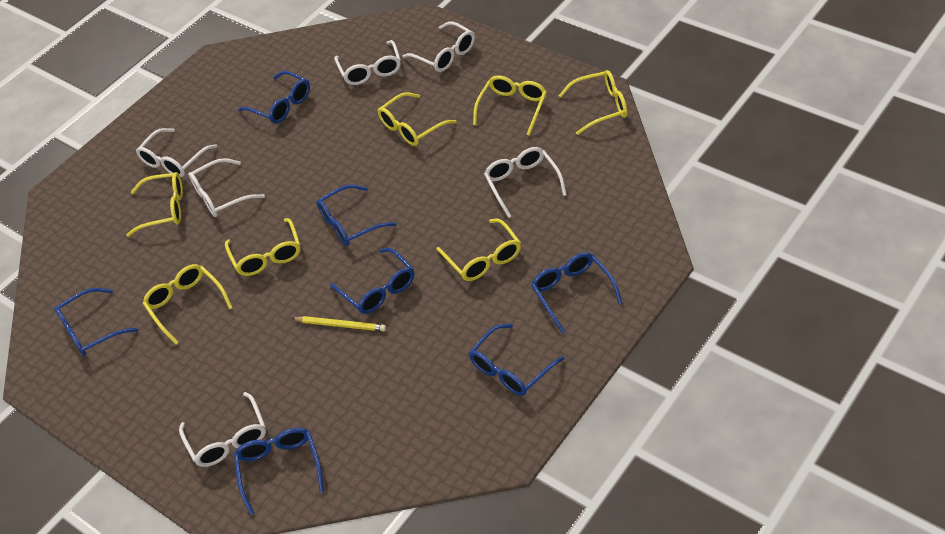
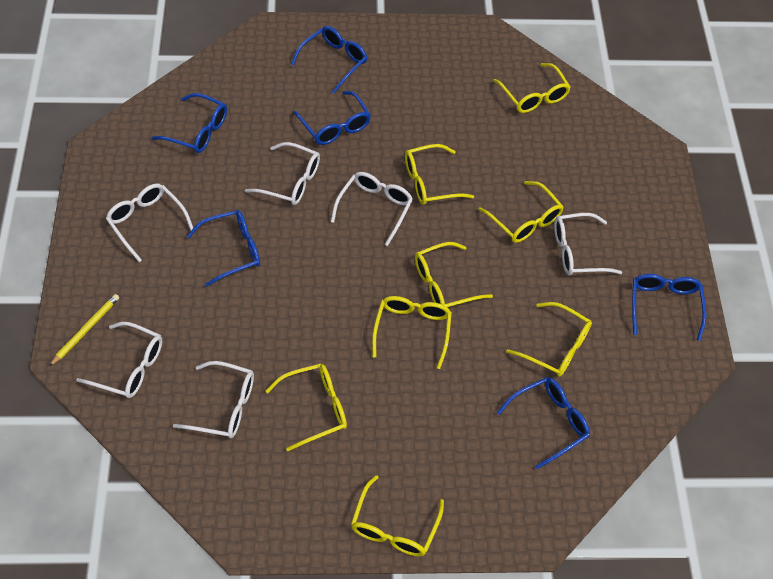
blue glasses: [54,288,138,356] [234,428,324,515] [238,71,310,123] [316,184,397,246] [330,248,414,314] [469,324,565,396] [531,252,623,334] = 7 -> [152,93,227,153] [187,210,260,287] [291,26,367,93] [293,91,371,145] [497,377,590,469] [632,274,706,341] = 6
yellow glasses: [126,172,183,237] [143,264,233,345] [225,218,301,276] [378,92,457,146] [436,219,521,281] [473,75,547,136] [559,70,627,135] = 7 -> [266,363,347,451] [351,475,444,556] [372,296,452,369] [405,144,474,205] [415,242,493,307] [478,181,564,243] [493,63,571,113] [506,302,592,377] = 8

